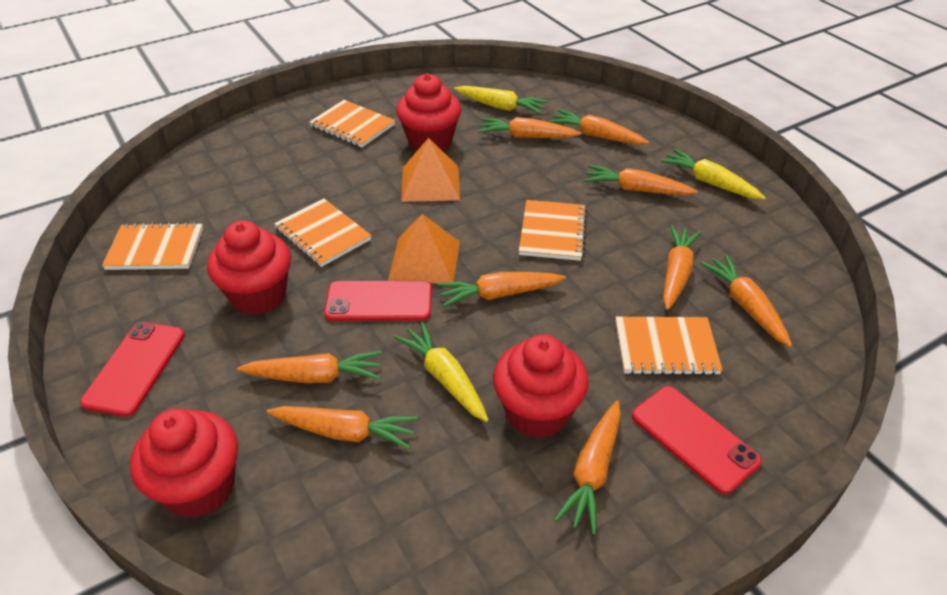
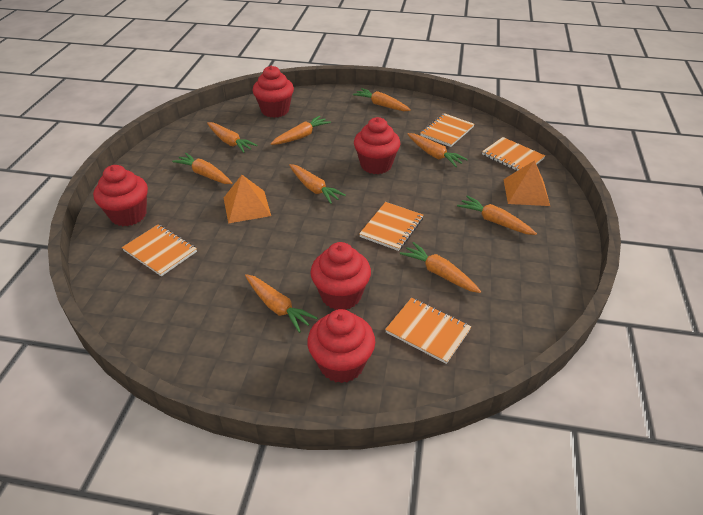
red cupcake: [130,409,238,518] [207,220,291,315] [396,74,461,152] [493,334,589,438] = 4 -> [93,165,148,226] [252,66,294,118] [307,309,375,383] [310,242,371,310] [354,117,401,174] = 5
red phone: [80,322,185,417] [324,281,432,321] [632,386,762,494] = 3 -> none = 0
yellow carrot: [394,322,489,422] [454,86,548,114] [660,149,766,200] = 3 -> none = 0

